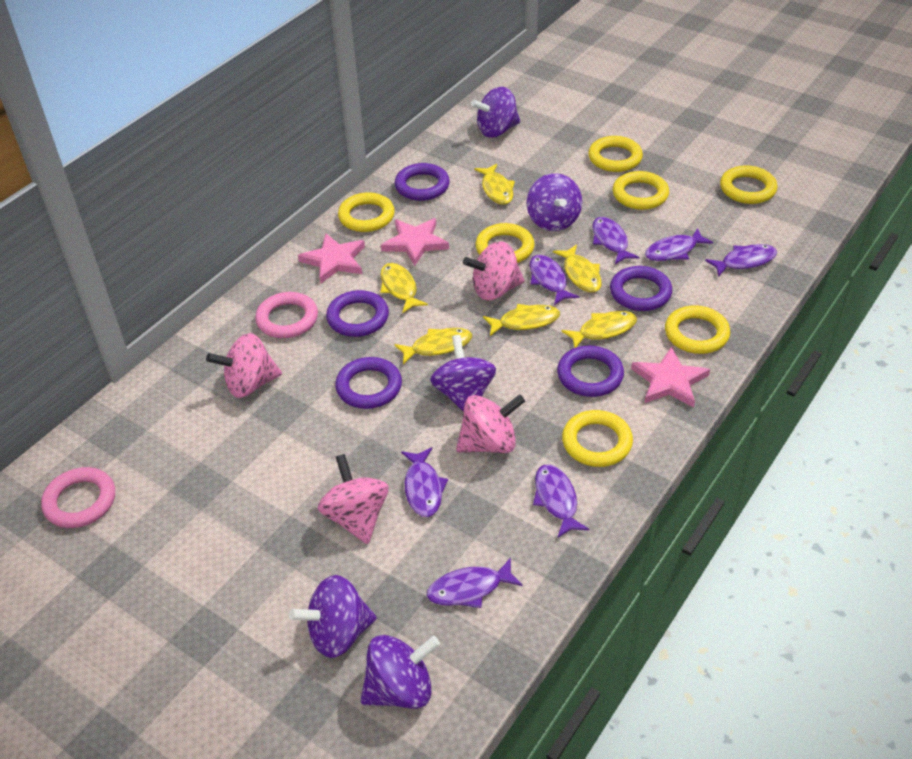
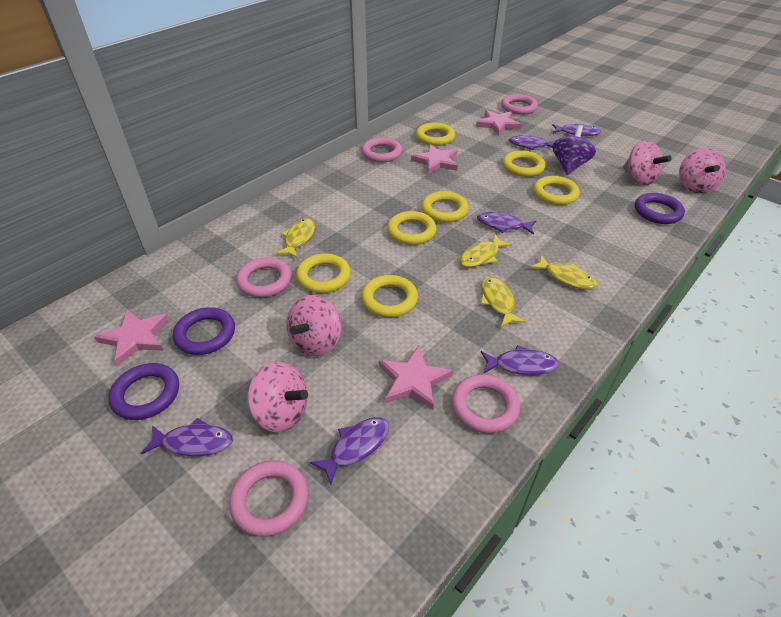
pink ring: [41,467,115,528] [255,292,318,338] = 2 -> [229,460,308,537] [236,257,292,297] [361,137,402,162] [452,374,520,433] [501,94,538,115] = 5
pink star: [298,234,365,284] [381,218,449,266] [631,346,710,408] = 3 -> [94,309,169,366] [379,346,453,410] [411,144,458,174] [476,110,521,136] = 4
purple fish: [401,447,448,517] [427,557,523,608] [530,255,579,305] [533,464,589,538] [592,217,640,264] [645,228,713,261] [705,244,777,277] = 7 -> [141,418,233,457] [310,417,389,485] [477,212,536,234] [481,345,559,375] [508,135,557,150] [552,123,601,136] = 6
purple ring: [326,290,389,337] [335,357,402,409] [395,163,450,201] [557,345,624,397] [610,266,672,311] = 5 -> [109,363,179,420] [173,307,235,355] [635,193,685,224] = 3
purple spinning top: [289,575,376,658] [361,635,440,709] [430,335,496,412] [471,87,520,138] [527,173,582,231] = 5 -> [553,125,596,175] = 1
yellow fish: [380,263,428,314] [394,328,472,364] [474,164,515,205] [483,304,560,336] [553,245,602,292] [561,311,637,348] = 6 -> [276,218,315,258] [459,234,512,267] [481,277,526,327] [530,255,597,290] = 4

